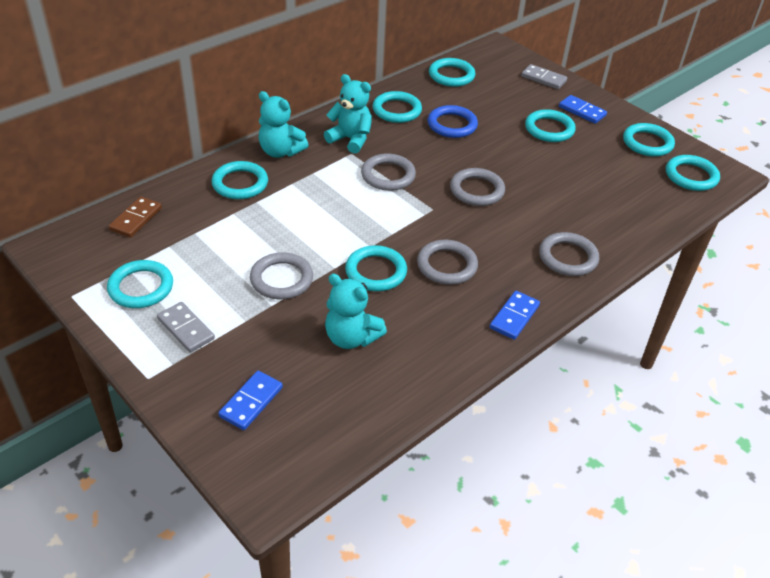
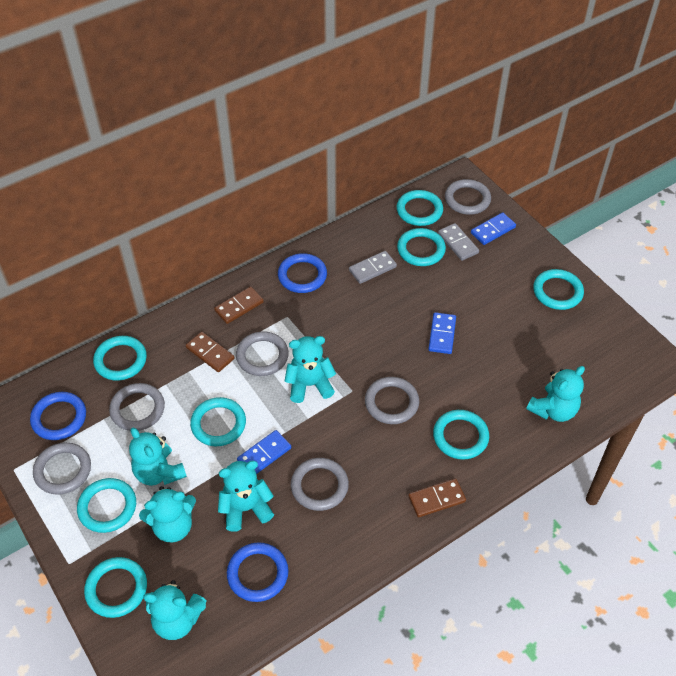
blue ring: [428,105,478,138] = 1 -> [30,392,86,440] [227,543,288,602] [278,253,327,293] = 3
brown domino: [109,196,162,238] = 1 -> [186,332,234,372] [214,287,264,324] [408,478,466,517] = 3
grey ring: [250,252,313,299] [361,154,416,191] [417,240,478,285] [450,168,505,206] [539,232,599,276] = 5 -> [33,442,91,495] [109,383,165,431] [236,332,289,376] [291,458,349,511] [365,377,419,424] [445,179,491,215] = 6
turquoise teddy bear: [259,91,309,158] [324,74,372,154] [325,274,387,349] = 3 -> [129,428,187,486] [139,486,196,543] [143,580,207,640] [218,461,274,532] [284,336,336,403] [527,366,585,422] = 6

